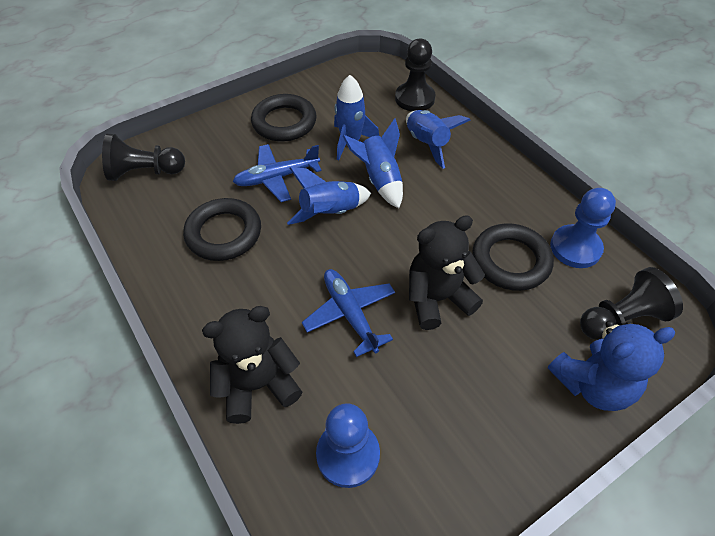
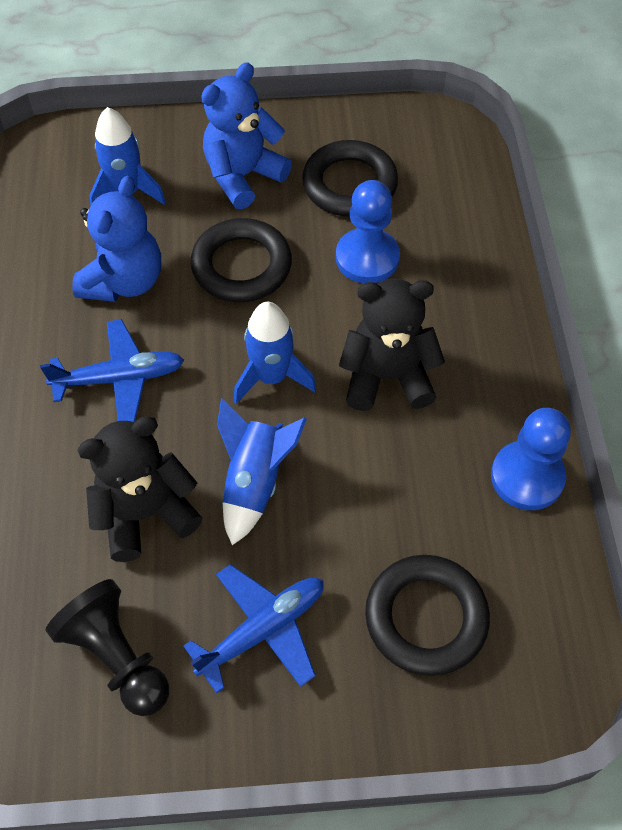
black pawn: [102,134,185,181] [395,39,435,111] [580,267,683,340] = 3 -> [45,579,169,716] = 1
blue rocket: [287,167,371,225] [334,75,379,160] [343,118,403,208] [406,110,470,169] = 4 -> [89,107,166,206] [217,398,307,545] [234,302,317,404] = 3
blue teddy bear: [548,321,675,411] = 1 -> [72,176,161,302] [201,62,292,209] = 2

